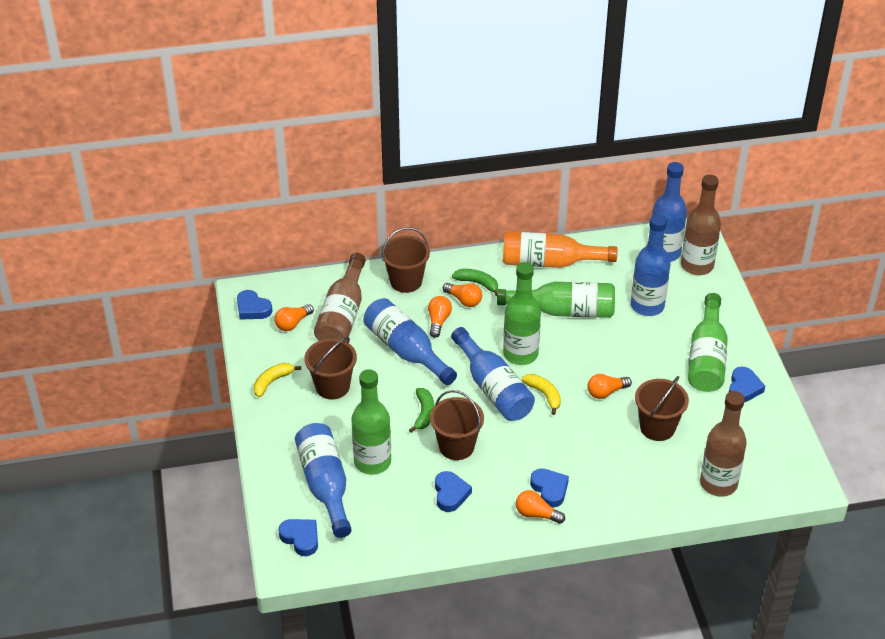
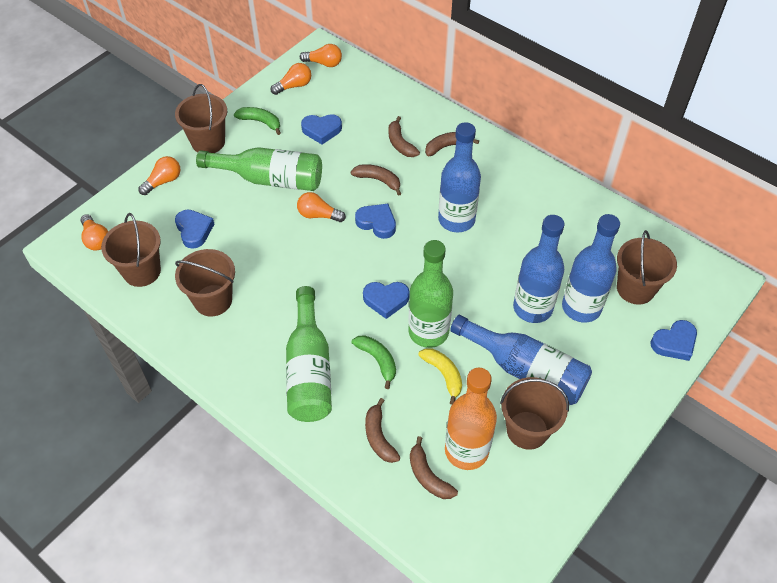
blue bottle: [295,423,352,538] [363,298,457,385] [451,327,535,421] [631,214,671,316] [652,162,687,262] = 5 -> [438,122,481,232] [450,315,592,405] [513,215,565,323] [562,214,620,323] = 4
brown banana: none = 0 -> [351,164,401,196] [365,398,400,463] [388,116,420,157] [410,436,458,499] [425,132,479,156] = 5
brown bottle: [314,253,366,342] [681,175,721,275] [700,391,747,496] = 3 -> none = 0
brown bucket: [304,337,357,399] [381,227,430,293] [430,390,484,460] [635,376,689,441] = 4 -> [101,213,161,287] [175,84,227,153] [175,249,235,316] [500,377,569,450] [617,230,677,305] = 5
green bottle: [351,369,391,475] [497,282,615,318] [503,262,541,365] [688,293,728,392] = 4 -> [196,147,322,191] [286,286,332,422] [408,240,453,348] = 3
yellow banana: [253,363,301,397] [522,374,561,415] = 2 -> [418,348,462,405] = 1

